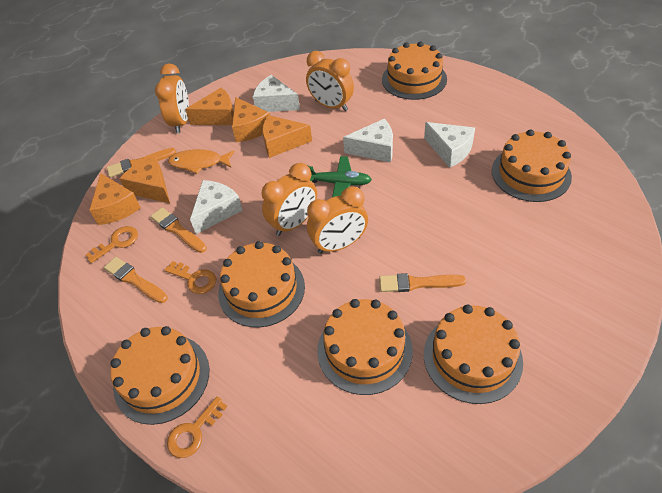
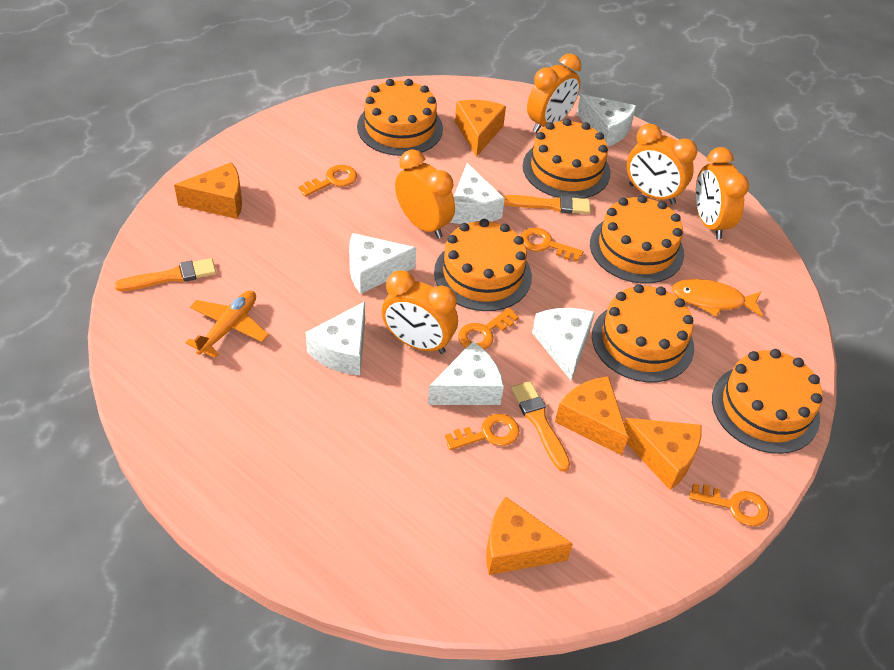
green plane: [307,156,372,197] = 1 -> none = 0
orange brush: [104,257,168,303] [107,148,176,178] [150,208,207,253] [379,273,467,292] = 4 -> [114,258,216,291] [503,195,591,214] [511,381,570,472] = 3
orange clock: [155,63,189,133] [262,163,317,236] [306,51,354,111] [307,186,368,254] = 4 -> [382,270,458,354] [395,149,455,239] [527,53,581,133] [627,124,697,205] [695,147,749,239] = 5
orange key: [86,226,138,263] [165,261,216,294] [167,396,227,458] = 3 -> [299,165,357,197] [445,414,520,450] [458,308,519,350] [521,228,583,261] [689,483,769,526] = 5
orange plane: none = 0 -> [185,291,269,358] = 1
white cheese: [190,180,243,234] [253,75,300,112] [343,119,393,163] [424,122,475,168] = 4 -> [306,301,365,375] [349,233,416,294] [428,341,504,405] [450,163,505,224] [532,308,595,381] [577,94,636,147] = 6

